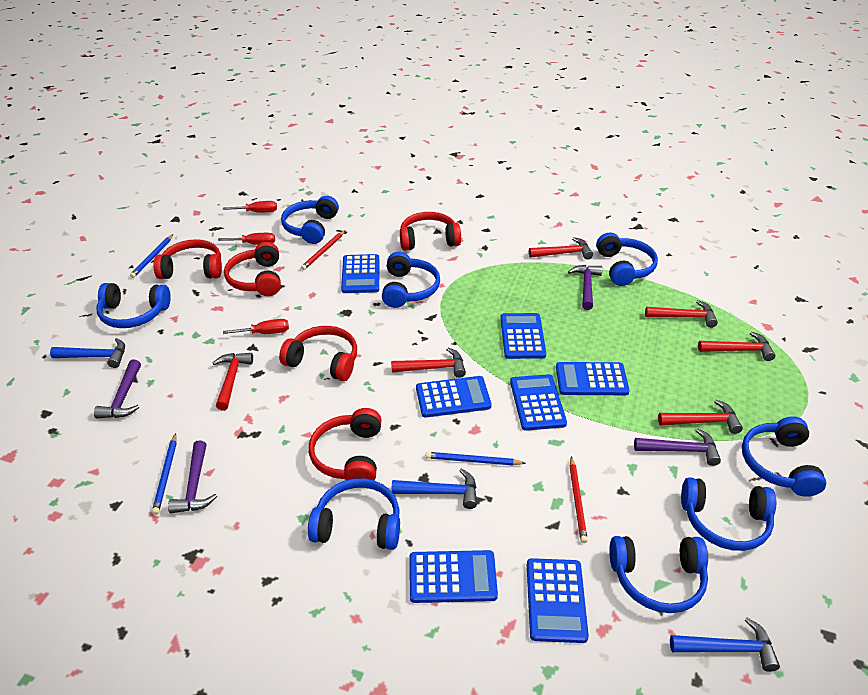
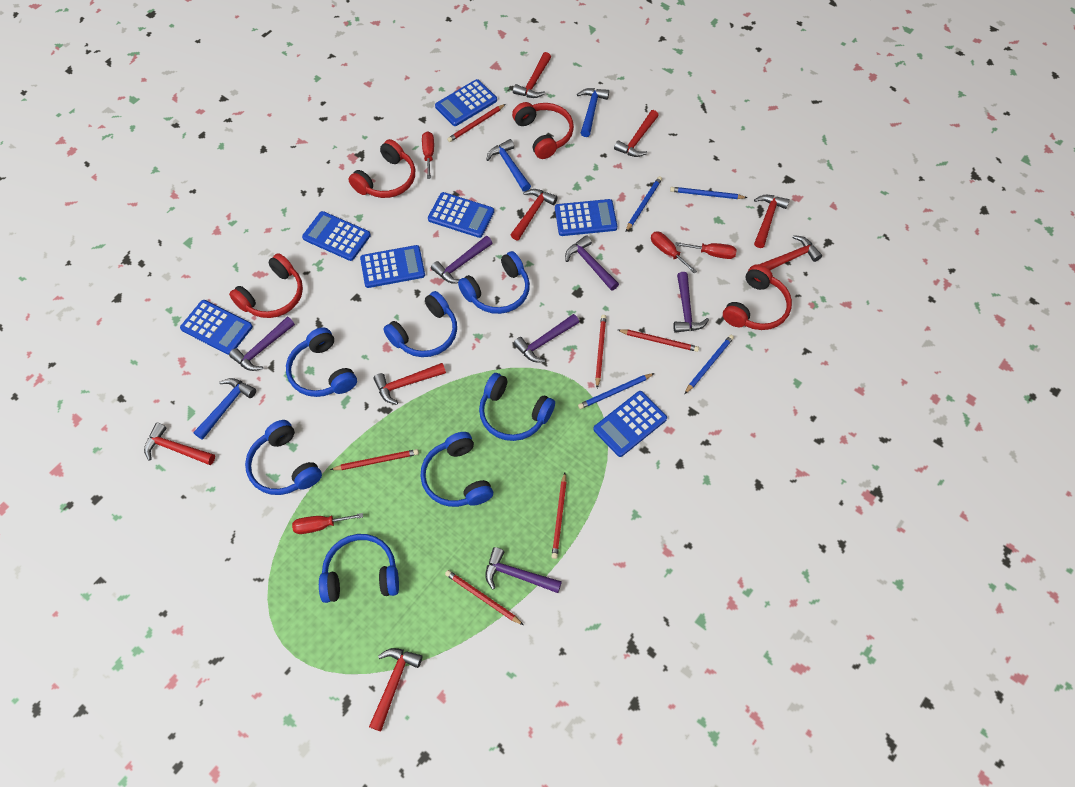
blue headphones: [96,283,171,328] [281,196,339,244] [308,478,400,550] [382,252,440,308] [596,232,658,286] [609,536,708,613] [681,477,776,551] [742,416,826,497] = 8 -> [245,420,322,495] [286,327,357,397] [319,534,399,603] [383,291,457,357] [420,432,493,507] [458,251,530,314] [479,373,555,441] = 7
blue pencil: [130,234,173,278] [152,433,177,515] [426,452,525,466] = 3 -> [578,373,654,409] [626,176,662,231] [670,187,747,199] [685,335,734,394] = 4
purple hammer: [94,360,141,418] [168,440,217,514] [568,265,602,310] [634,428,721,466] = 4 -> [229,317,295,371] [431,236,492,284] [485,547,562,593] [513,314,579,362] [565,235,619,291] [673,272,709,333] = 6
red hammer: [213,353,253,410] [391,348,466,378] [529,237,593,260] [645,300,718,328] [658,400,743,434] [698,332,776,361] = 6 -> [144,423,215,465] [369,648,422,731] [374,363,446,405] [511,189,558,241] [513,52,551,98] [614,110,659,157] [754,195,790,248] [759,235,822,270] = 8
red headphones: [153,239,222,279] [224,242,281,296] [279,326,357,381] [309,408,382,480] [400,212,461,251] = 5 -> [229,253,303,318] [349,139,415,198] [512,102,574,159] [723,264,792,330] = 4
red pencil: [301,231,345,270] [570,457,588,543] = 2 -> [330,449,419,470] [445,570,523,625] [447,104,506,142] [552,473,567,559] [595,315,606,388] [618,329,699,352] = 6
red screwdriver: [218,233,275,245] [223,201,277,212] [223,319,289,334] = 3 -> [292,513,363,534] [422,131,434,179] [651,232,697,274] [675,242,737,259] = 4

